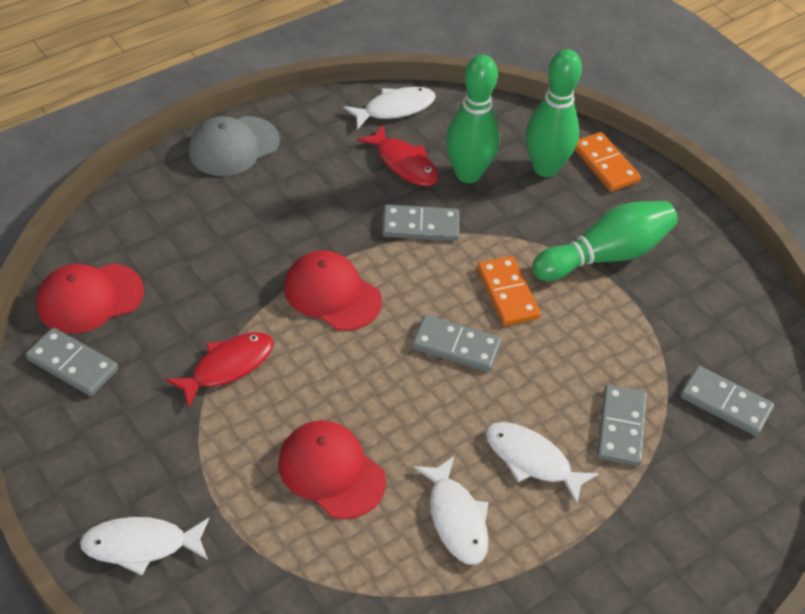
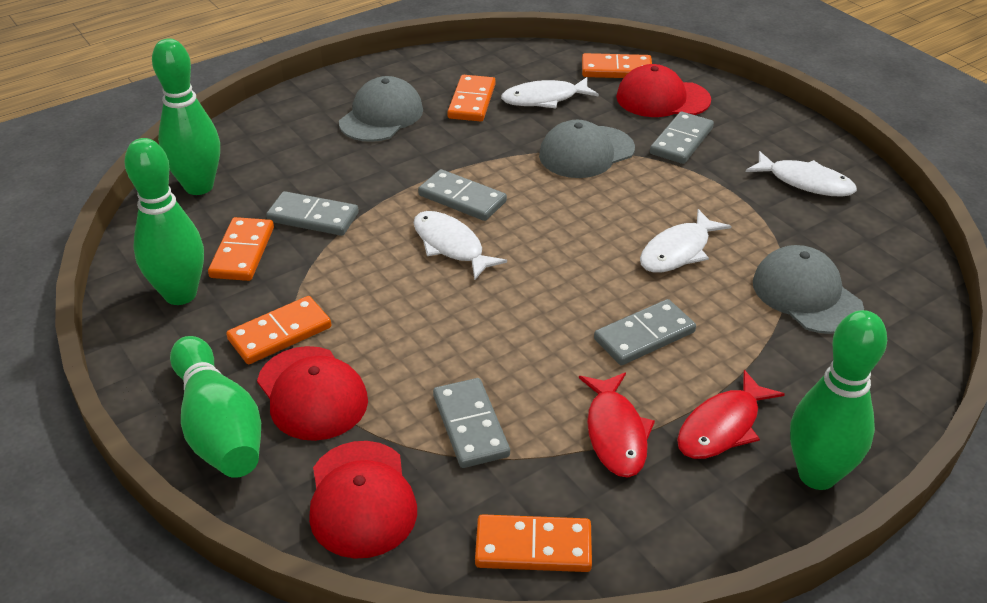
green bowling pin: [446,55,500,183] [526,49,582,177] [532,201,678,281] = 3 -> [124,138,204,305] [152,38,220,195] [170,336,261,478] [790,310,887,490] = 4
grey cap: [188,116,280,176] = 1 -> [339,76,423,142] [539,120,635,178] [753,245,864,334] = 3
orange domino: [477,256,541,326] [575,132,641,192] = 2 -> [208,217,274,281] [226,296,331,364] [447,75,496,121] [475,514,592,572] [582,53,652,78] = 5

